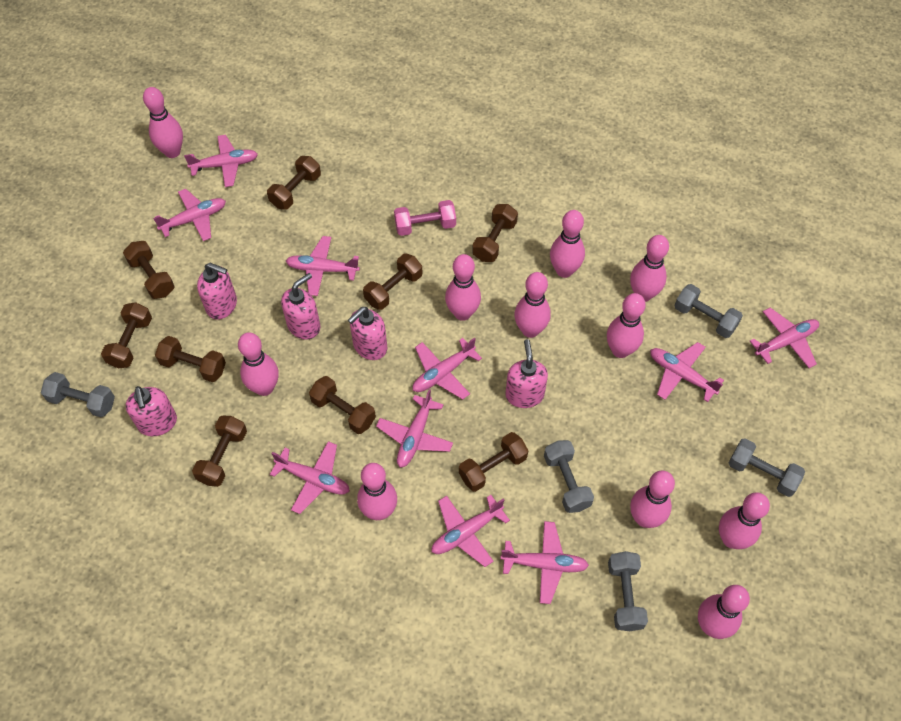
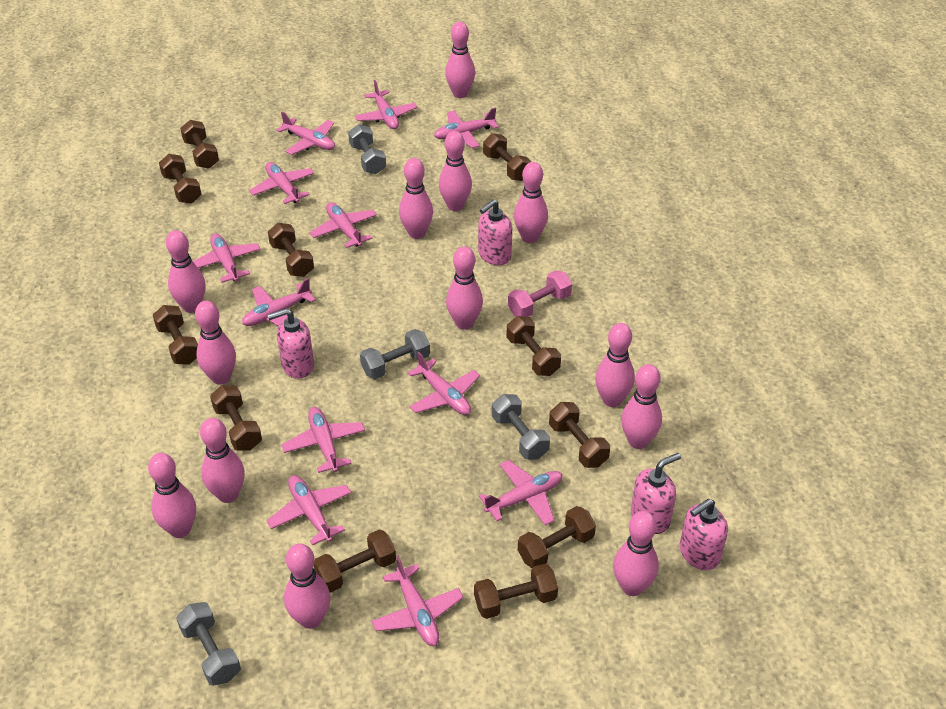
brown dumbbell: [101,302,152,368] [123,241,175,299] [155,336,226,382] [192,416,247,487] [267,156,321,210] [309,376,376,434] [363,254,422,310] [459,432,528,492] [472,204,518,262] = 9 -> [153,305,198,365] [159,154,202,204] [180,120,219,169] [210,385,262,450] [268,223,314,277] [314,530,396,593] [474,564,558,619] [483,133,531,181] [506,316,561,376] [518,506,596,568] [549,402,610,468] = 11
grey dumbbell: [41,372,115,417] [544,440,594,513] [608,551,648,631] [674,284,743,338] [729,439,805,497] = 5 -> [176,602,241,686] [348,124,386,174] [360,329,430,379] [492,394,550,460] = 4
pink bowling pin: [143,87,183,158] [238,332,279,396] [357,463,397,520] [445,254,481,321] [514,272,551,338] [550,210,585,278] [607,293,646,358] [630,235,669,302] [630,470,675,528] [698,585,750,639] [719,492,770,549] = 11 -> [148,453,196,538] [166,230,206,313] [195,301,236,385] [200,418,245,503] [284,543,330,629] [399,158,433,239] [439,131,472,211] [445,22,475,98] [446,247,483,330] [514,162,548,243] [595,323,635,407] [613,511,659,596] [621,364,662,449] = 13
pink plane: [153,189,226,241] [184,135,258,187] [270,441,350,514] [286,236,360,296] [376,389,453,468] [413,337,482,399] [431,495,510,567] [501,521,589,604] [650,342,724,402] [750,308,819,368] = 10 -> [193,233,261,283] [242,278,316,326] [249,162,314,204] [266,475,351,545] [276,112,335,155] [281,407,365,473] [310,202,377,248] [355,80,417,129] [371,556,463,646] [408,352,480,415] [434,107,499,148] [479,460,563,525] = 12
pink soap dispenser: [126,386,177,436] [197,263,237,320] [281,273,320,340] [348,307,387,360] [506,339,548,408] = 5 -> [268,308,314,379] [478,199,512,265] [631,453,681,534] [680,499,728,570] = 4

